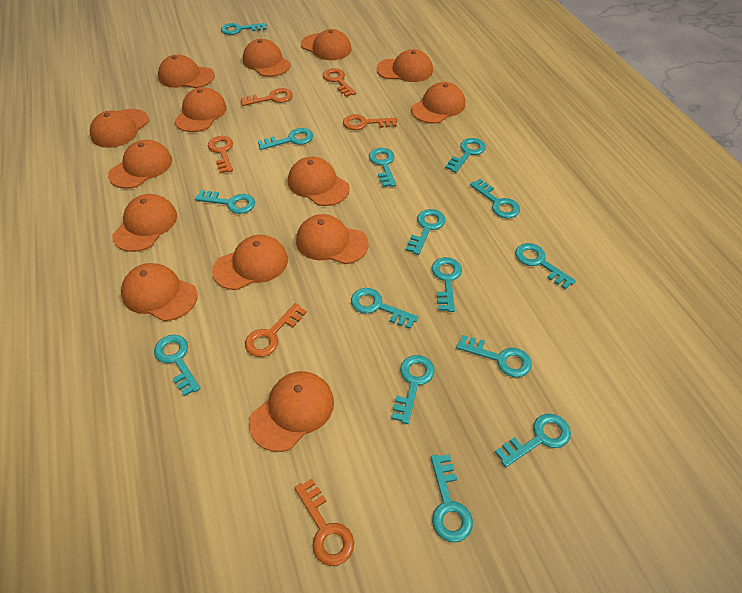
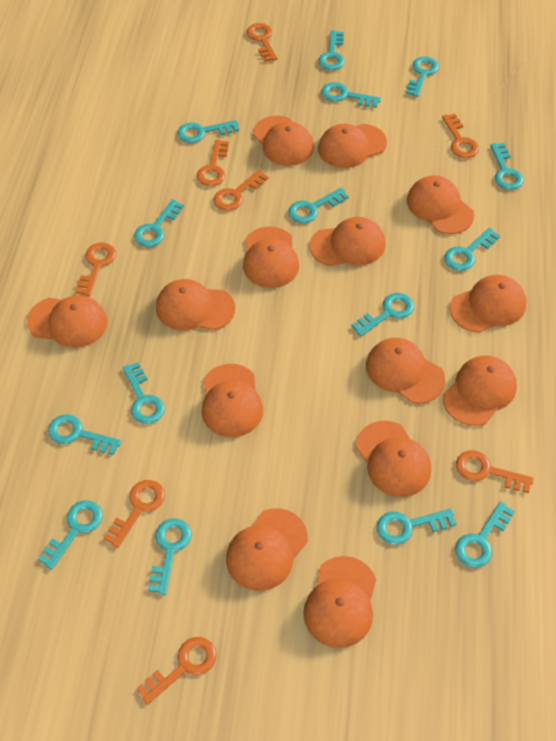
orange key: [208,136,233,174] [241,88,293,106] [245,303,307,357] [294,479,354,566] [323,68,356,97] [343,114,397,130] = 6 -> [76,243,116,297] [104,480,165,548] [137,637,217,705] [197,140,229,186] [214,170,268,211] [247,23,277,62] [442,114,479,158] [456,450,534,493] = 8

